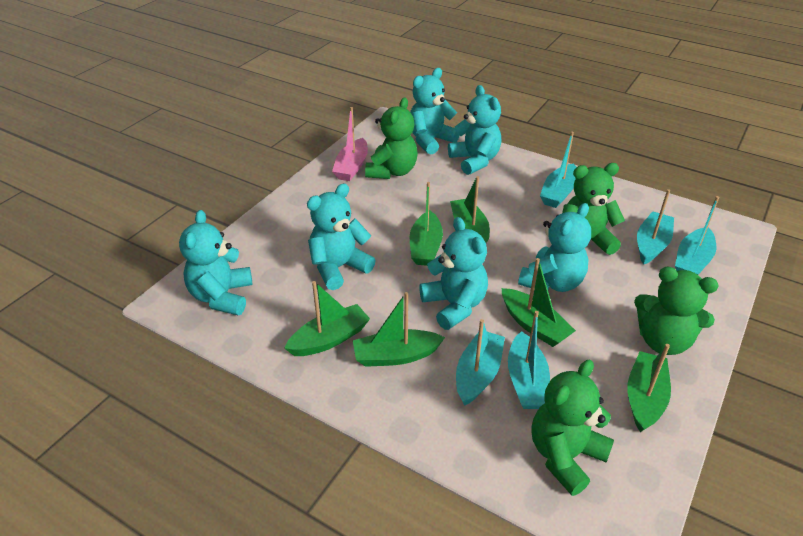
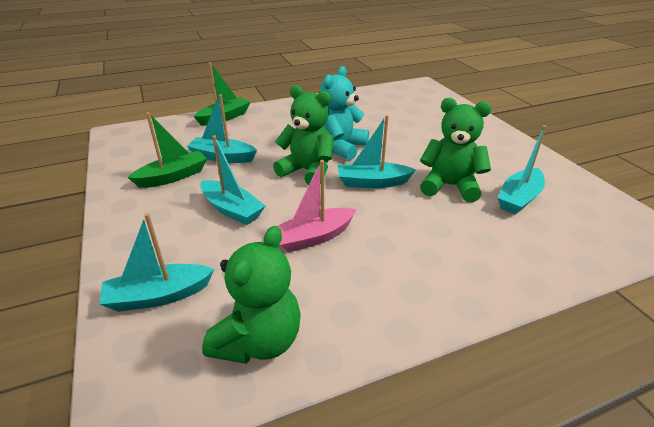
green boat: [284,281,370,356] [353,292,445,367] [410,182,443,266] [450,176,490,243] [502,258,576,347] [627,344,671,432] = 6 -> [127,112,207,188] [193,62,251,126] = 2
green teddy bear: [365,97,418,179] [532,360,614,496] [562,163,625,255] [634,267,719,355] = 4 -> [202,226,301,364] [273,85,334,185] [420,98,491,202] = 3
turquoise teddy bear: [179,210,252,315] [307,184,376,290] [410,68,459,155] [419,217,488,330] [448,85,501,175] [518,203,591,292] = 6 -> [320,66,369,160] = 1

